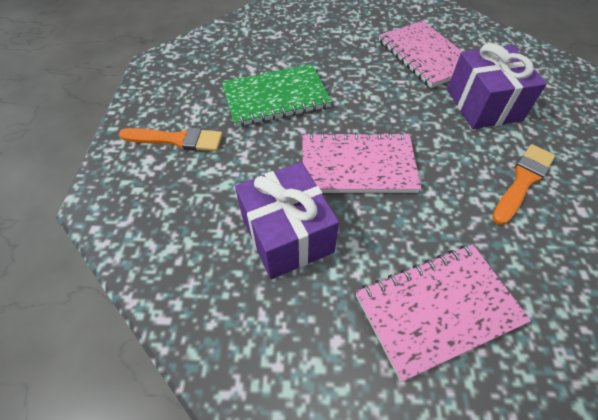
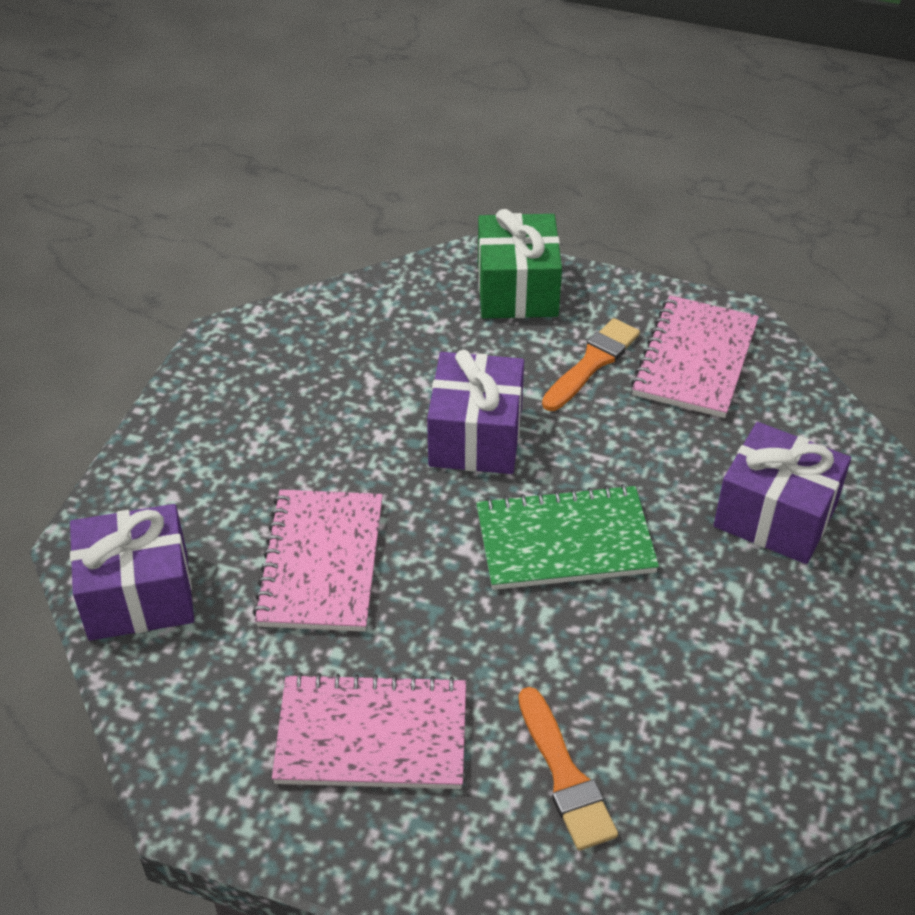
green gift: none = 0 -> [478,209,562,319] = 1
purple gift: [235,162,339,279] [447,43,547,129] = 2 -> [70,504,194,641] [427,350,524,474] [714,422,851,564] = 3

